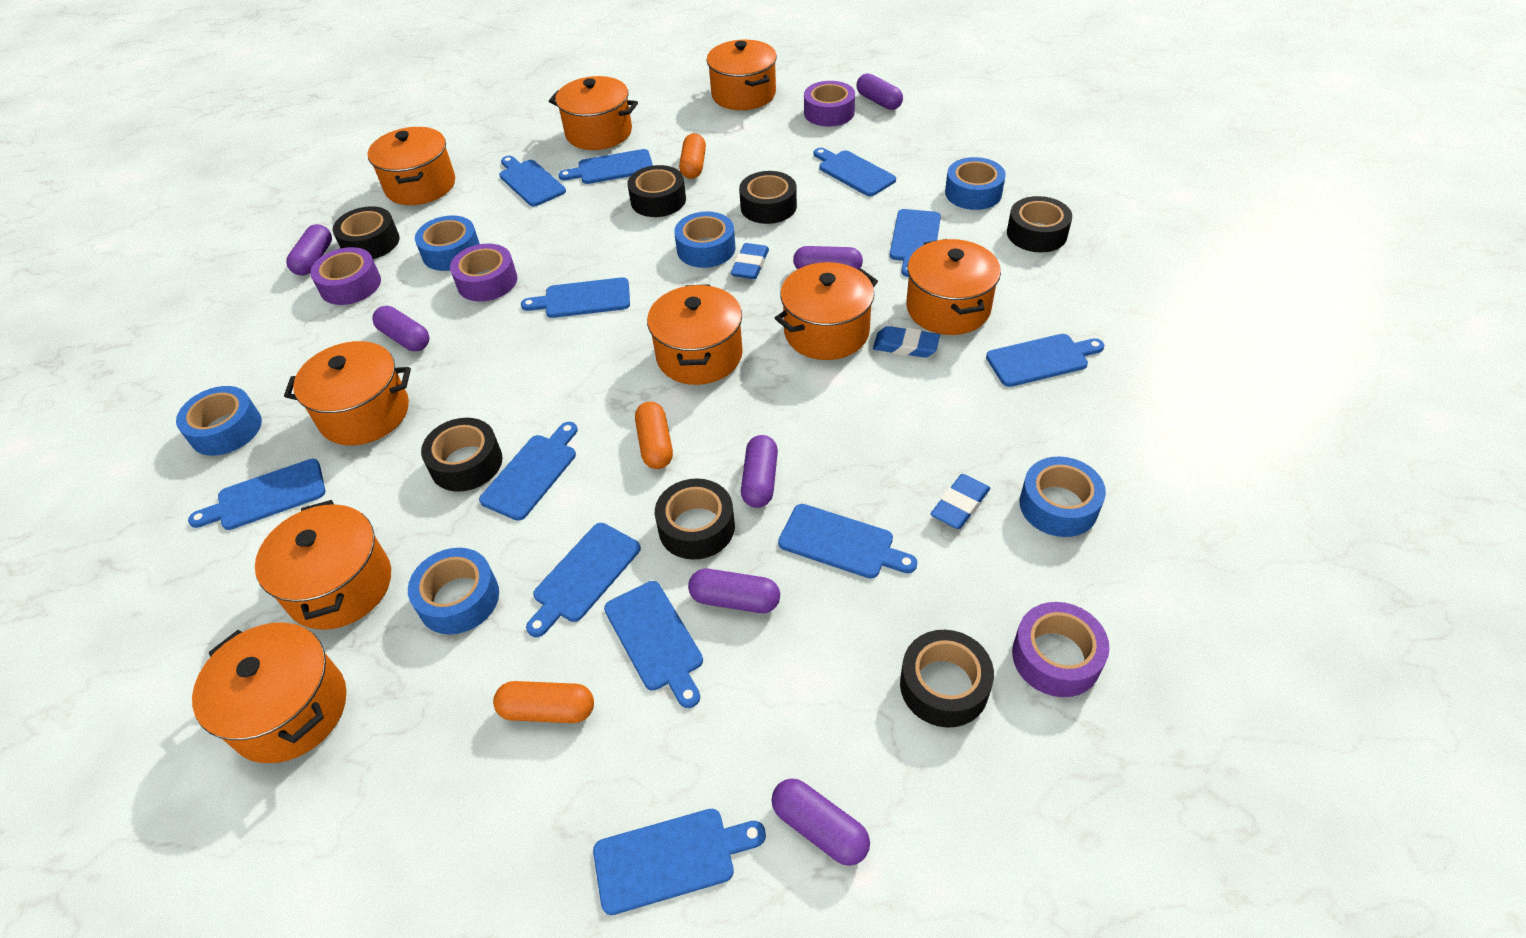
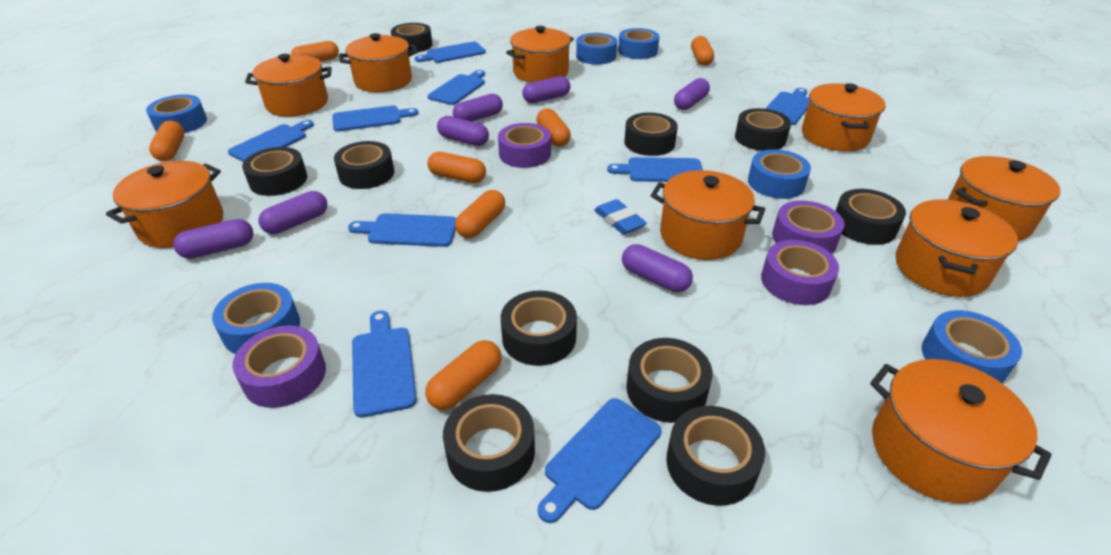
black tape: [333,206,399,259] [421,418,502,492] [628,165,686,217] [655,478,735,560] [739,171,797,224] [900,630,994,728] [1007,196,1072,252] = 7 -> [242,147,307,196] [334,141,394,189] [391,23,433,53] [443,394,535,492] [501,290,577,366] [624,112,678,156] [626,338,713,423] [666,406,765,506] [735,108,791,151] [835,189,906,245] = 10
blue cutting board: [188,459,325,530] [479,422,578,521] [499,156,566,207] [521,277,630,318] [526,523,641,637] [558,149,653,184] [593,809,766,915] [604,581,703,708] [778,504,917,579] [814,148,896,196] [890,209,941,277] [986,334,1104,387] = 12 -> [228,120,314,162] [332,105,418,132] [348,213,456,247] [352,311,417,418] [415,42,486,63] [428,70,485,105] [538,398,661,523] [607,157,703,182] [765,88,810,125] = 9
blue eraser: [731,243,769,279] [873,326,940,358] [930,474,990,529] = 3 -> [594,199,647,234] = 1
orange capsule: [493,681,594,723] [635,402,673,469] [679,133,706,179] = 3 -> [149,121,185,161] [291,41,339,62] [425,340,502,410] [427,152,486,183] [455,190,505,238] [536,108,571,146] [691,36,714,66] = 7

